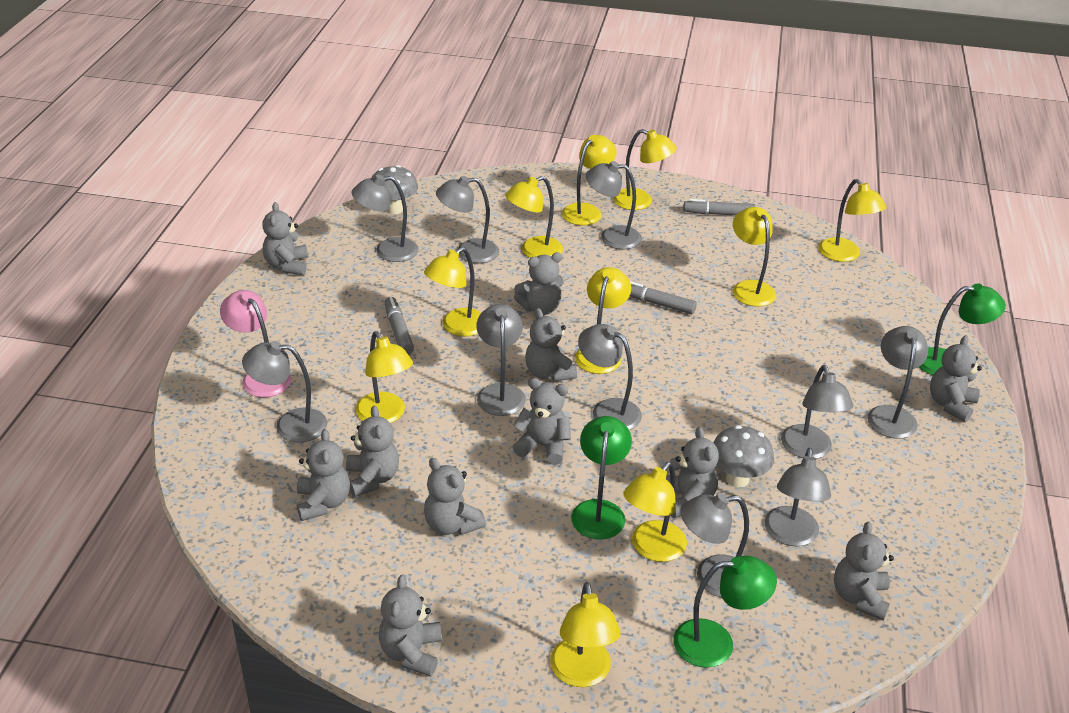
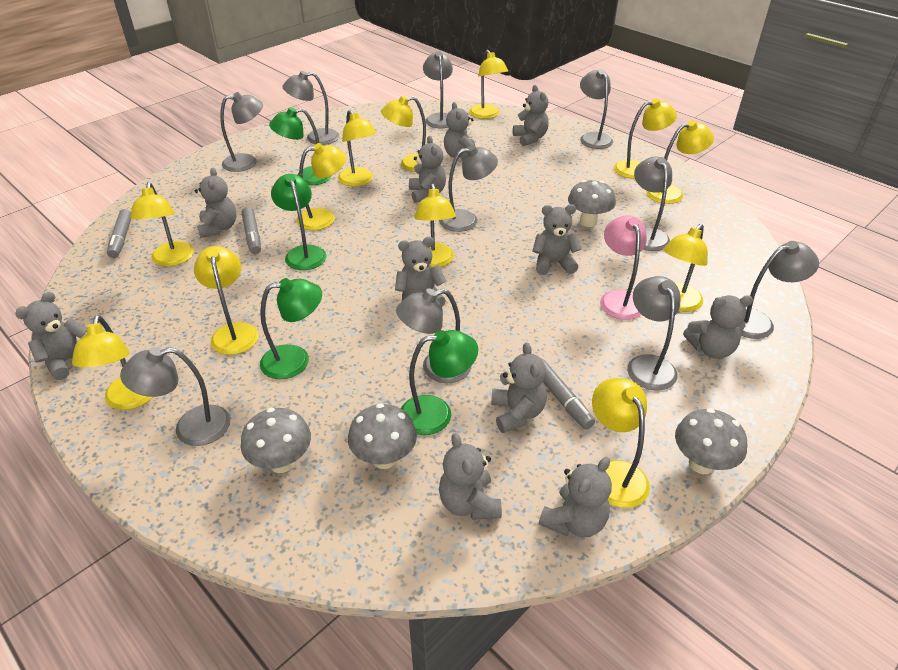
green lamp: [571,416,632,539] [673,556,777,668] [919,283,1006,375] = 3 -> [260,278,322,379] [269,107,332,185] [271,174,327,270] [401,330,478,435] = 4
grey mushroom: [372,165,418,214] [713,425,774,488] = 2 -> [241,408,311,473] [348,404,417,469] [568,180,616,227] [675,408,747,474] = 4
yellow lamp: [355,331,413,423] [424,247,482,336] [505,176,563,258] [550,582,621,687] [562,135,617,225] [575,267,631,374] [613,129,677,210] [623,462,687,562] [733,207,776,307] [819,179,886,262] = 10 -> [72,315,153,410] [130,182,194,267] [194,246,259,355] [296,143,346,230] [338,110,377,187] [381,96,426,172] [414,184,456,267] [469,50,508,119] [592,378,650,508] [614,98,677,179] [646,120,714,204] [663,224,708,312] = 12

